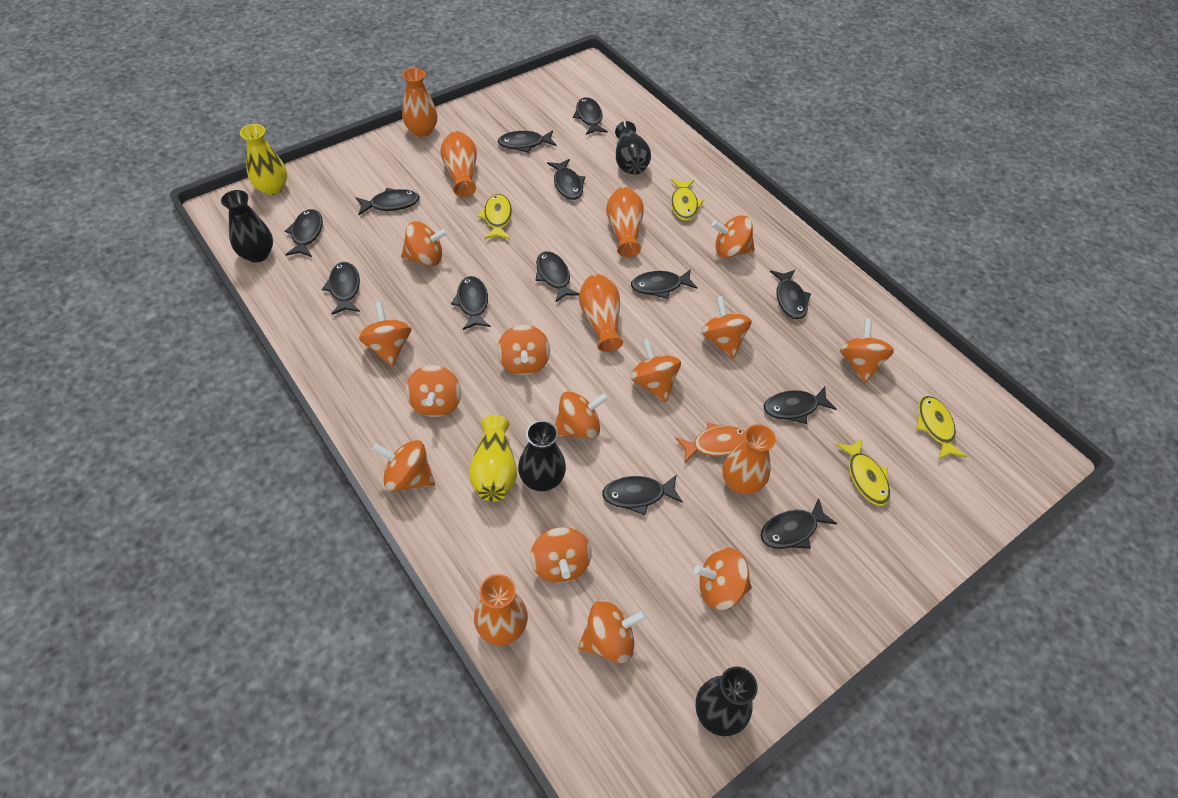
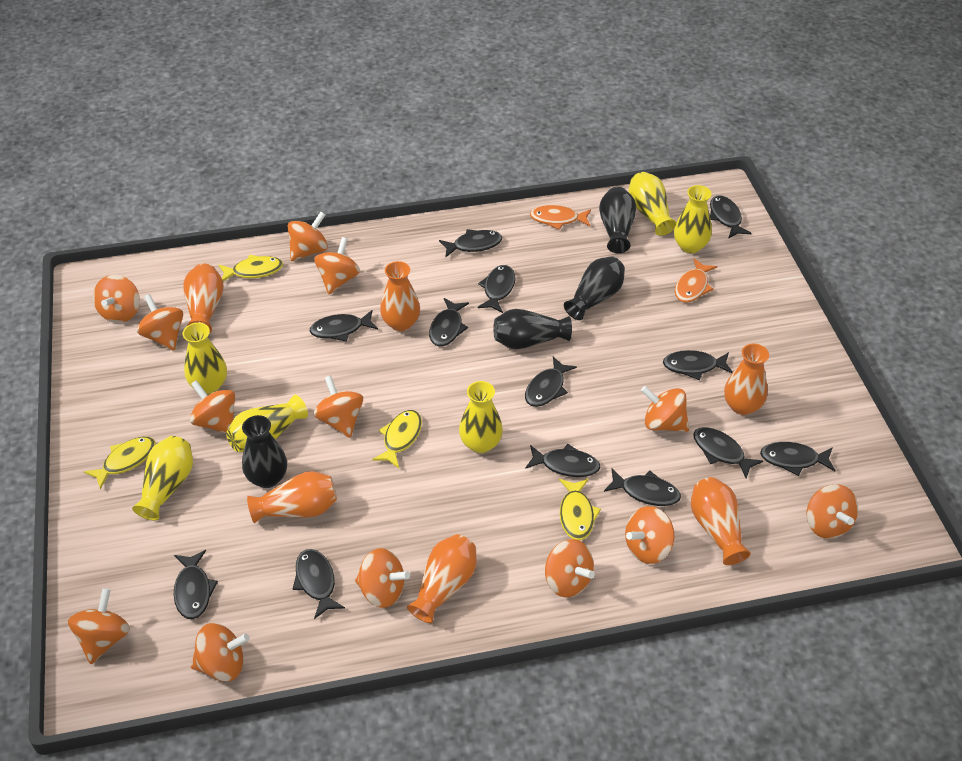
orange fish: [675,423,746,464] = 1 -> [530,205,591,230] [675,258,717,303] = 2
yellow vase: [240,124,287,195] [469,415,517,502] = 2 -> [132,436,193,521] [182,323,227,394] [226,395,308,452] [459,381,503,453] [628,172,676,236] [674,185,712,254] = 6

